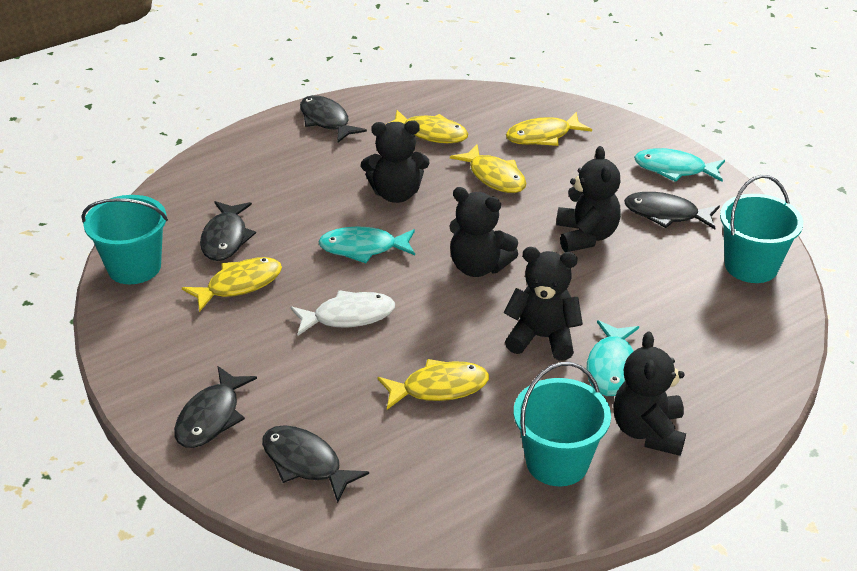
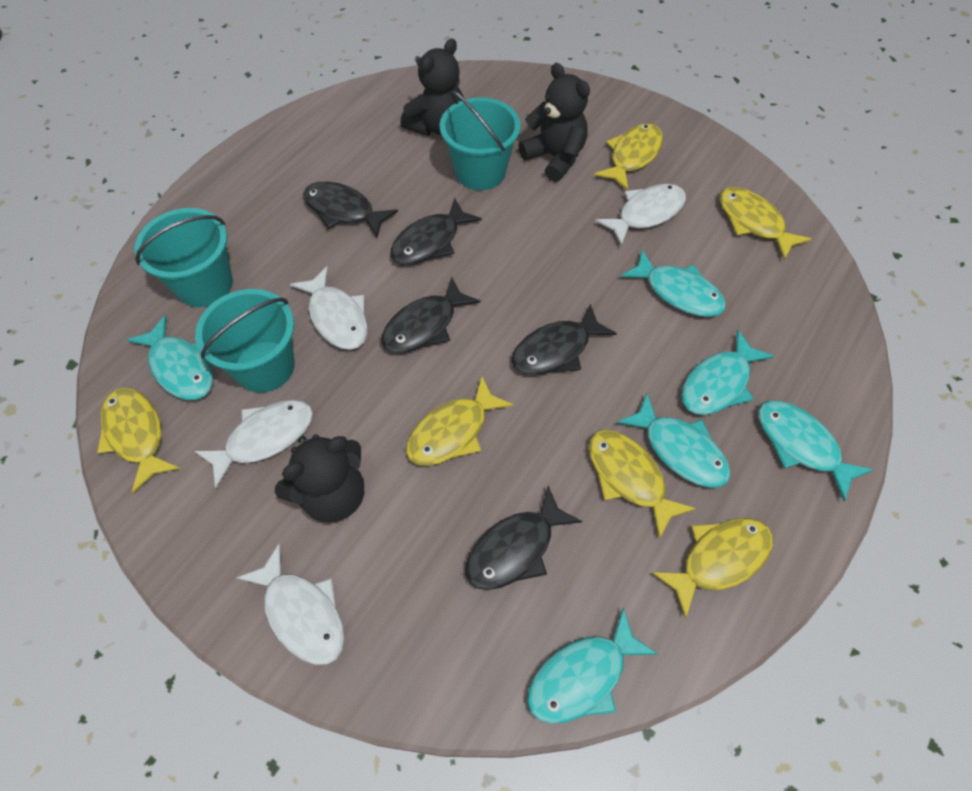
black teddy bear: [361,120,430,203] [449,187,518,277] [503,247,583,361] [556,146,621,252] [614,331,686,456] = 5 -> [275,434,364,523] [400,38,464,136] [518,63,590,182] = 3
turquoise fish: [318,226,415,263] [587,320,639,396] [634,148,725,182] = 3 -> [127,315,213,400] [527,608,658,724] [617,394,731,488] [621,249,726,317] [681,330,774,415] [758,401,874,501] = 6
white fish: [291,290,395,336] = 1 -> [194,400,313,489] [237,543,345,665] [290,266,368,350] [595,184,686,246] = 4
yellow fish: [182,257,282,312] [378,359,489,410] [385,110,469,143] [450,144,526,193] [506,112,592,146] = 5 -> [97,388,180,493] [406,376,513,466] [588,430,696,539] [594,123,663,191] [652,518,773,619] [720,187,811,260] = 6

